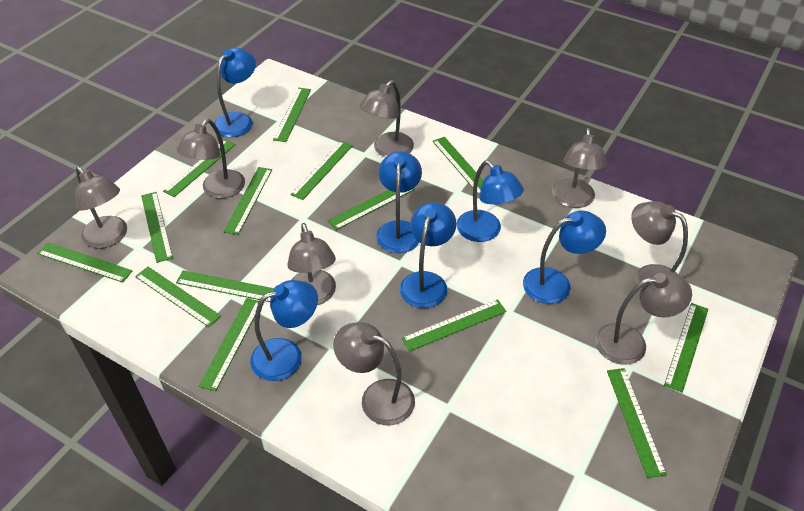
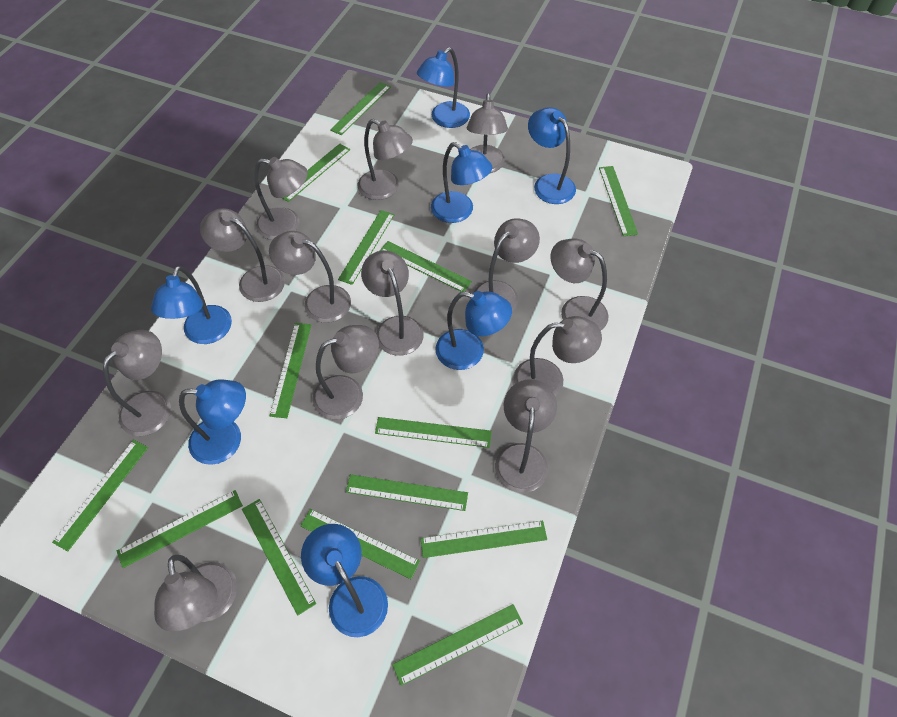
blue lamp: [214,48,256,137] [250,280,318,381] [376,151,422,253] [400,202,457,308] [457,161,524,242] [523,210,606,304] = 6 -> [151,266,232,344] [179,379,246,465] [301,524,388,637] [417,47,470,128] [431,142,492,223] [435,291,512,370] [528,107,576,204] = 7
grey lamp: [75,167,127,249] [177,119,245,199] [287,223,336,305] [333,322,415,426] [360,80,414,157] [552,128,607,208] [595,271,692,365] [631,201,688,290] = 8 -> [103,330,171,436] [154,555,237,632] [200,208,285,302] [254,157,308,240] [269,231,351,323] [313,325,379,419] [358,119,413,200] [361,251,424,356] [467,93,508,173] [473,219,540,312] [495,379,557,493] [514,316,602,396] [551,239,608,330] = 13

